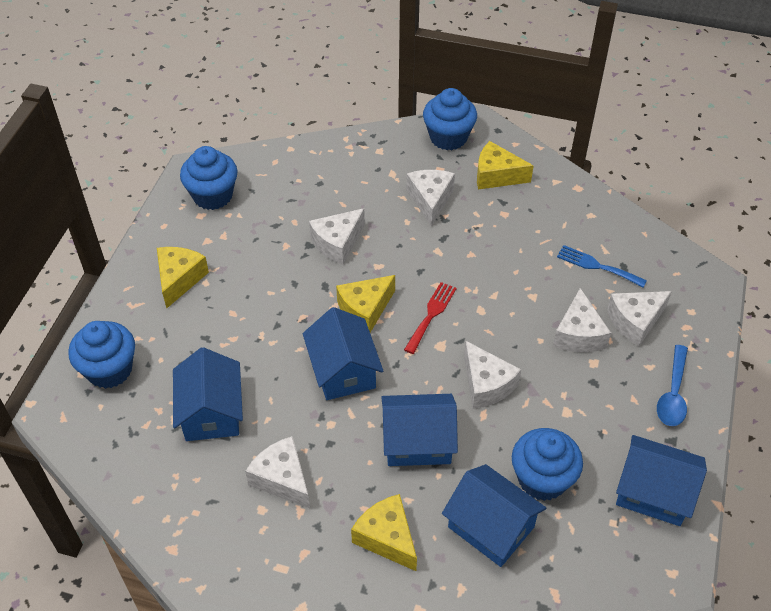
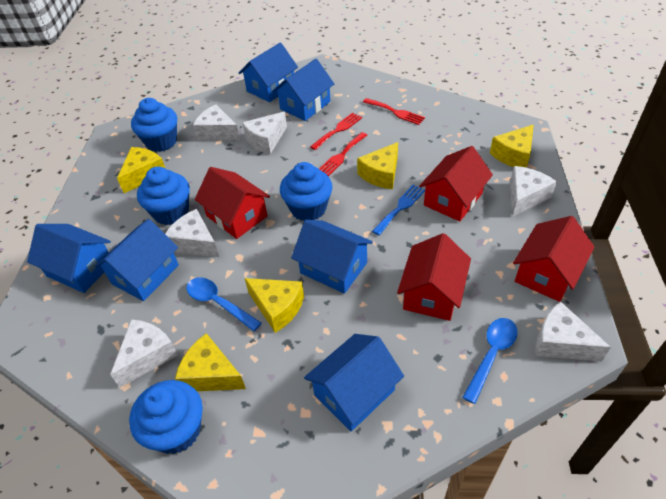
blue house: [173,347,243,441] [303,307,383,400] [381,394,458,466] [442,464,546,567] [616,435,707,526] = 5 -> [27,224,111,293] [95,219,179,301] [239,43,298,102] [273,59,334,121] [291,220,373,294] [304,334,404,431] = 6
blue spoon: [657,345,688,426] = 1 -> [186,277,261,331] [462,318,517,404] = 2
red fork: [404,282,457,354] = 1 -> [310,113,362,150] [319,132,367,176] [363,98,425,125] = 3
red house: none = 0 -> [195,167,270,239] [397,233,471,321] [419,146,493,221] [513,216,595,302] = 4
yellow cheese: [157,247,209,308] [336,275,395,333] [351,494,417,571] [477,141,533,190] = 4 -> [117,147,166,193] [175,333,246,391] [245,278,304,333] [357,142,398,189] [490,125,534,168] = 5

